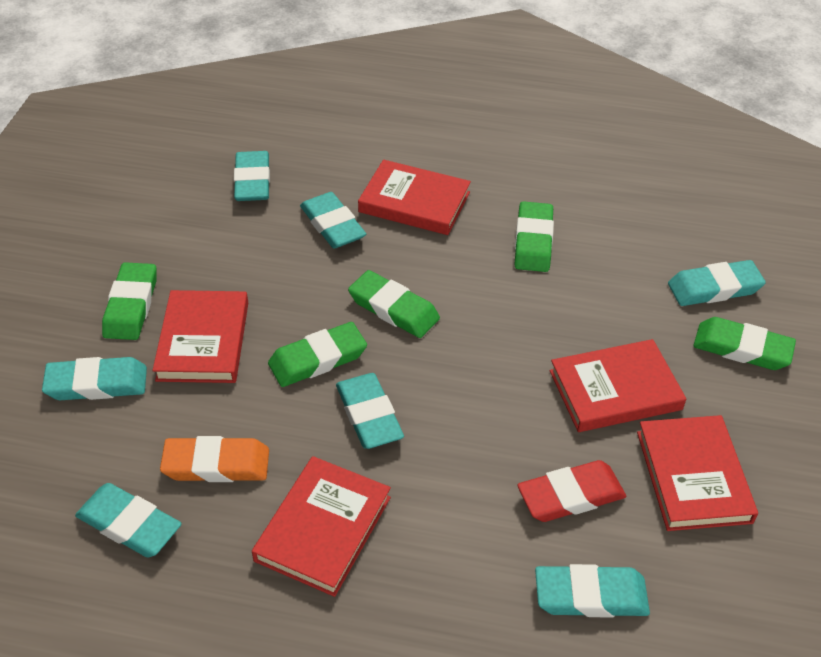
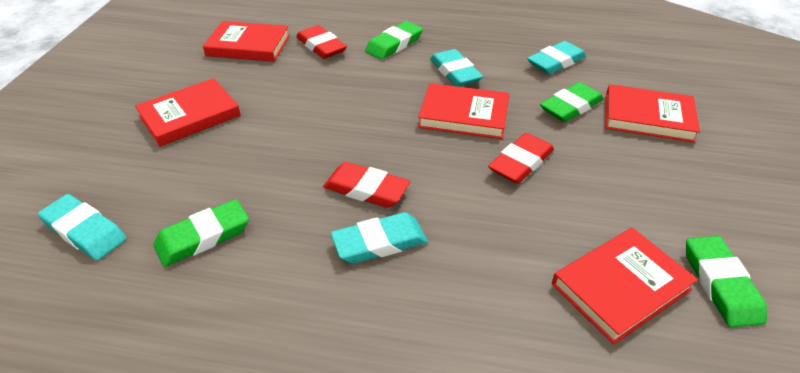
green eraser: [102,262,157,340] [268,322,367,387] [348,270,440,338] [515,201,554,272] [693,317,796,370] = 5 -> [153,199,249,267] [365,21,423,60] [540,82,604,122] [686,236,767,328] = 4
orange eraser: [160,436,269,482] = 1 -> none = 0
red eraser: [517,460,626,522] = 1 -> [296,25,347,59] [323,162,410,208] [488,133,554,184] = 3
turquoise eraser: [42,357,147,400] [75,483,182,557] [234,151,270,201] [300,192,366,248] [336,373,404,449] [535,564,650,618] [668,260,766,306] = 7 -> [38,194,127,261] [331,212,428,264] [430,49,483,87] [527,41,586,74] = 4

